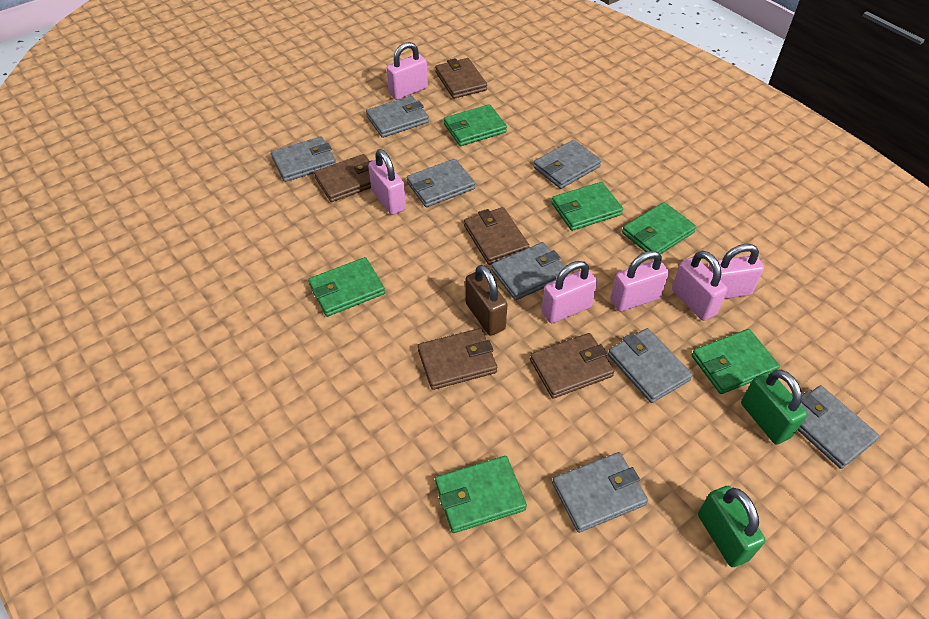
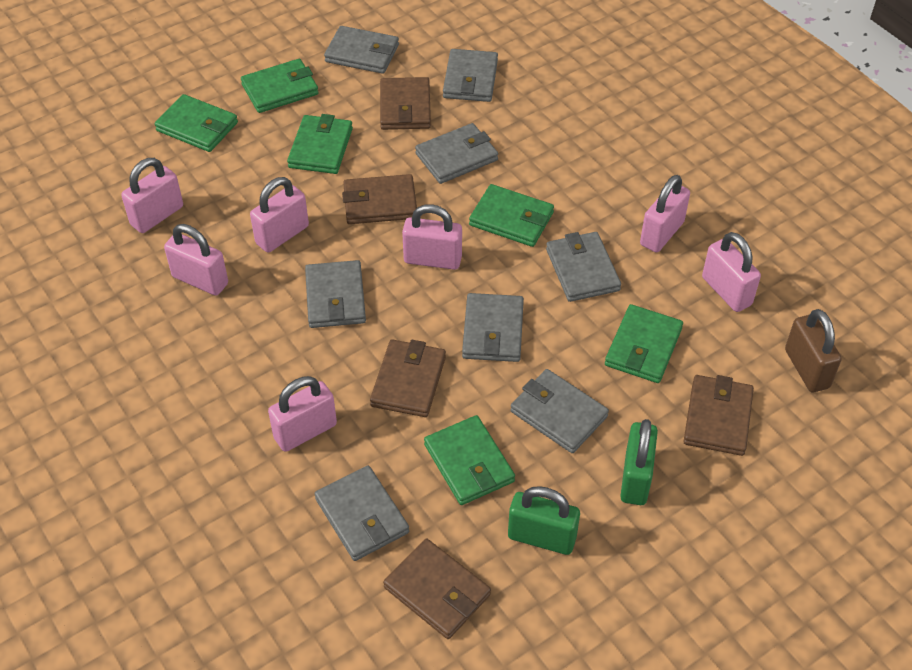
pink padlock: [368,149,406,215] [387,42,428,100] [542,261,597,323] [611,251,669,312] [672,251,727,321] [708,244,764,299] = 6 -> [121,158,183,233] [164,224,228,296] [250,177,309,253] [268,376,337,452] [402,204,462,270] [640,175,690,253] [702,232,761,312] = 7

